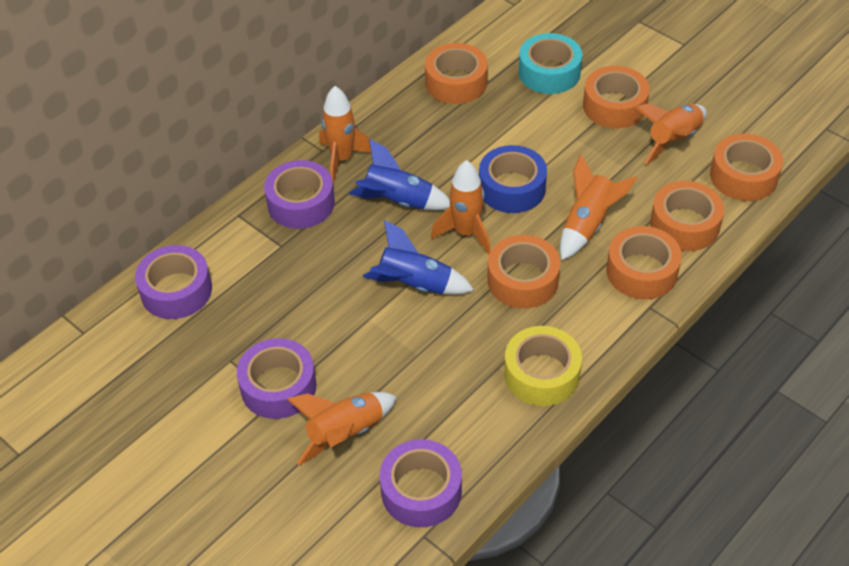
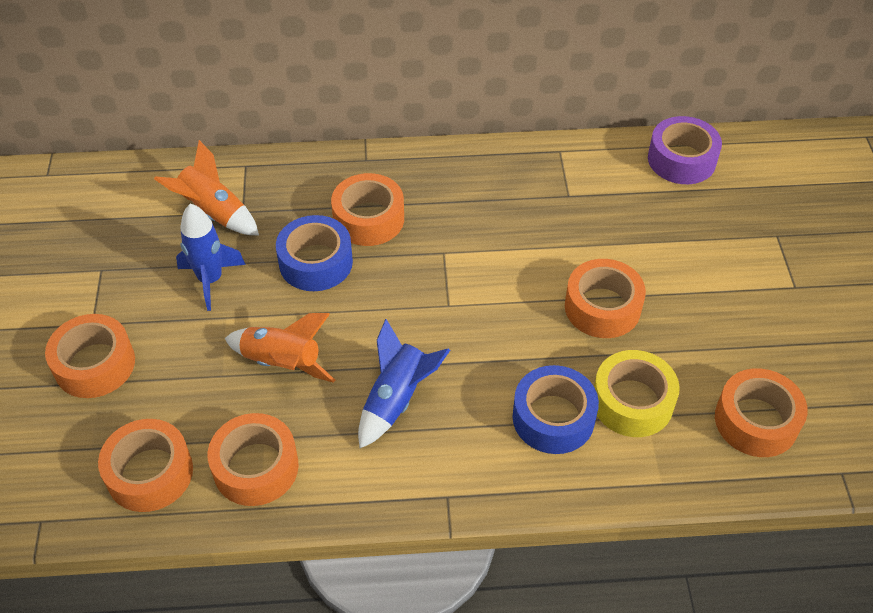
blue tape: [479,145,547,213] = 1 -> [276,215,353,291] [513,365,599,454] = 2
orange rocket: [287,392,397,465] [319,86,372,183] [431,160,491,254] [560,154,637,260] [635,103,707,165] = 5 -> [154,140,259,235] [225,313,335,383] = 2
purple tape: [135,245,212,319] [237,338,316,419] [264,160,335,229] [380,439,462,527] = 4 -> [648,116,722,184] = 1
turquoise tape: [519,33,582,94] = 1 -> none = 0

